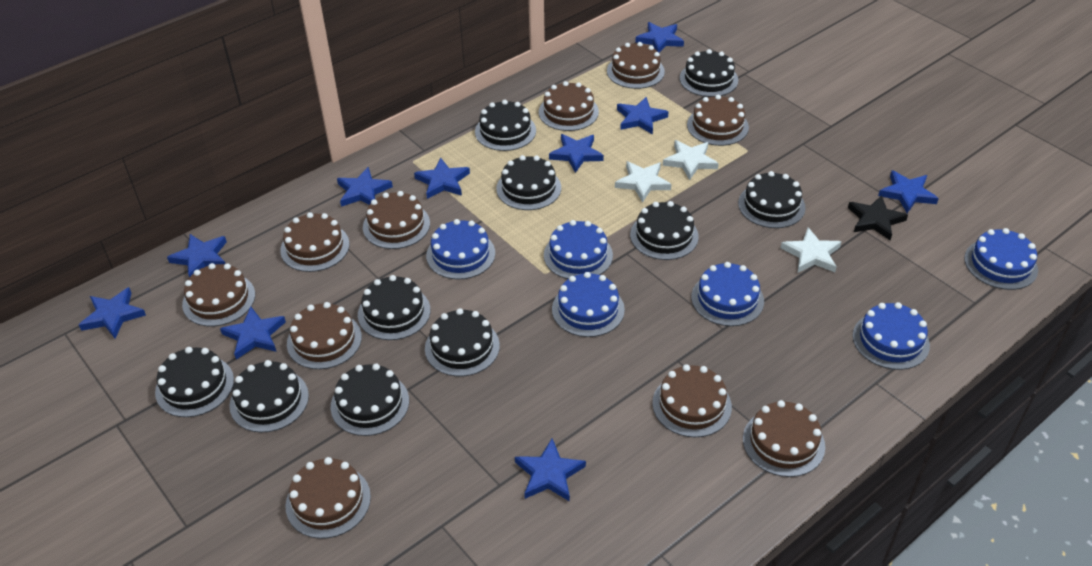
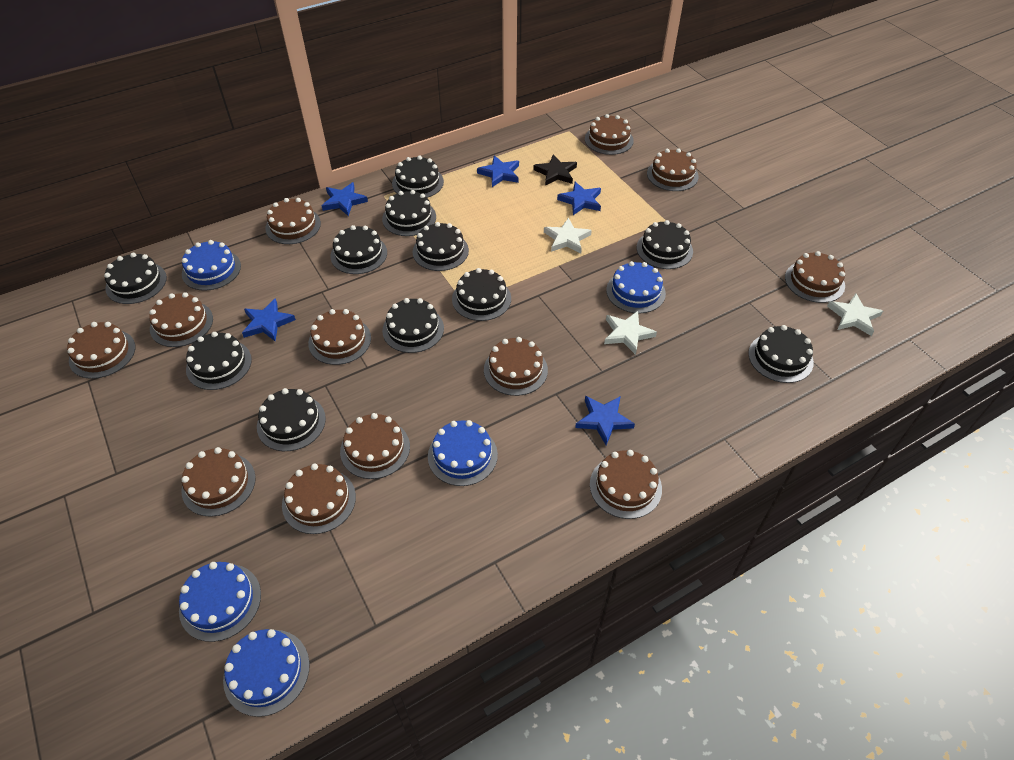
black cake: [155,347,234,417] [229,360,309,433] [331,364,409,436] [358,275,430,340] [425,308,500,376] [475,100,536,151] [496,155,561,210] [630,201,699,260] [680,49,738,97] [738,171,806,228] = 10 -> [104,253,167,304] [186,332,252,390] [257,388,326,451] [331,225,387,274] [382,190,436,236] [382,298,444,353] [392,156,444,198] [413,222,469,271] [452,268,511,321] [637,220,693,269] [748,325,814,383] = 11
blue cake: [426,219,495,279] [544,220,613,279] [552,272,625,337] [691,262,764,326] [853,302,930,370] [964,228,1038,290] = 6 -> [179,562,261,642] [182,240,241,291] [223,629,310,717] [428,420,498,486] [606,261,666,313] = 5
blue star: [79,287,146,339] [167,234,227,277] [220,307,286,360] [337,167,393,207] [414,158,470,199] [515,438,586,502] [549,134,604,173] [617,97,669,135] [635,22,684,53] [878,170,939,213] = 10 -> [242,298,296,341] [322,182,368,216] [477,156,519,187] [557,182,601,215] [575,396,635,445] = 5
brown cake: [182,263,255,326] [280,212,349,272] [285,457,371,539] [287,302,362,369] [363,191,430,249] [539,81,599,131] [607,42,665,89] [653,364,732,437] [687,95,749,146] [743,400,825,477] = 10 -> [67,322,135,379] [149,292,213,347] [181,447,256,517] [265,198,321,244] [282,464,356,534] [308,309,371,365] [340,413,410,479] [484,337,548,396] [585,114,634,155] [590,450,662,519] [647,149,699,191] [785,251,845,303] = 12

